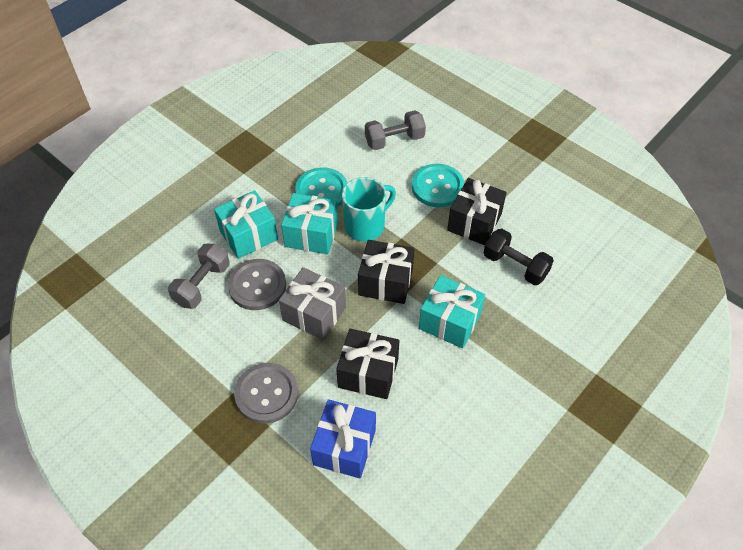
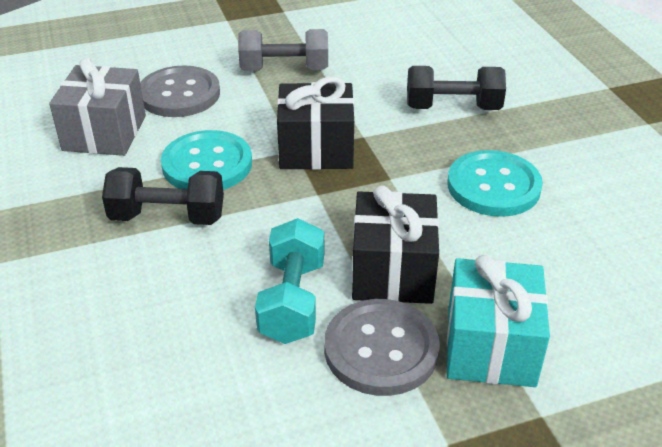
black dumbbell: [484,229,554,285] = 1 -> [102,167,224,225] [407,66,506,110] = 2
black gift: [336,329,399,399] [358,240,414,304] [447,178,507,245] = 3 -> [277,76,354,170] [352,186,439,304] = 2
blue gift: [310,399,376,478] = 1 -> none = 0
grey dumbbell: [168,244,230,309] [365,110,426,150] = 2 -> [238,29,328,71] = 1
turquoise dumbbell: none = 0 -> [255,218,324,344] = 1
turquoise gift: [214,190,278,259] [281,193,338,255] [419,275,485,348] = 3 -> [447,255,550,387] = 1
turquoise mug: [342,177,396,242] = 1 -> none = 0

